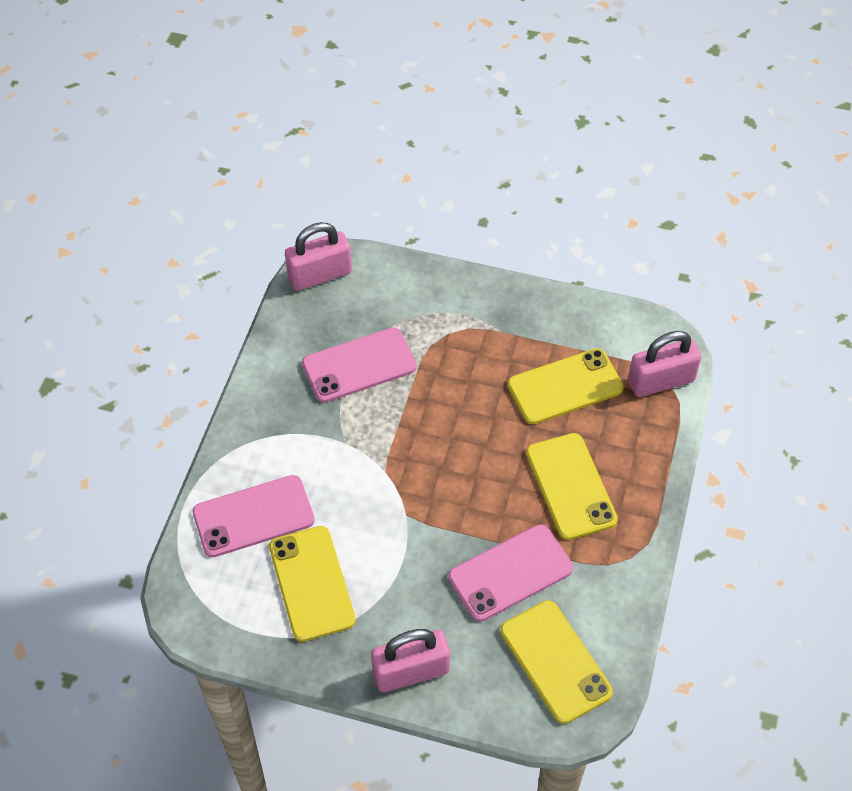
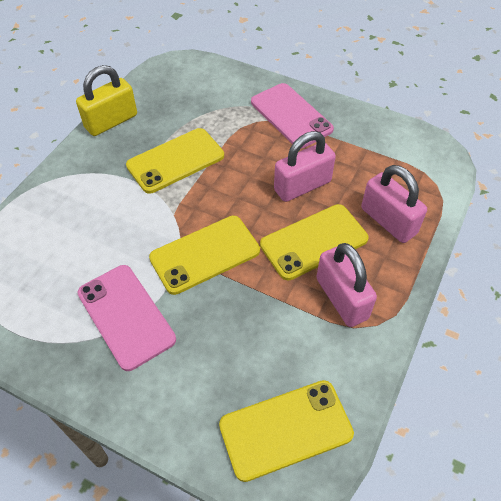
pink phone: [192,475,315,557] [302,327,417,403] [448,524,573,621] = 3 -> [77,265,176,371] [251,83,334,148] = 2
yellow padlock: none = 0 -> [76,65,137,136] = 1

